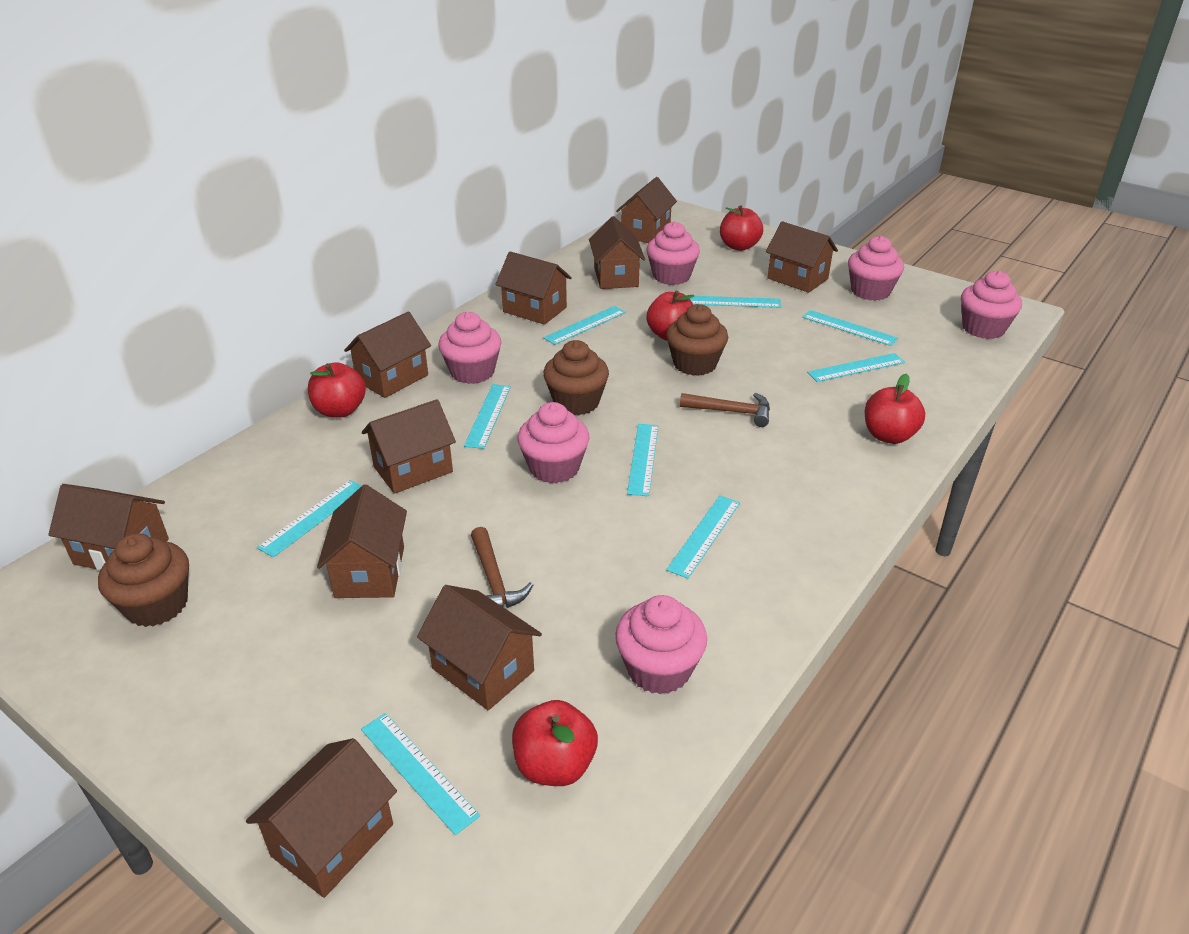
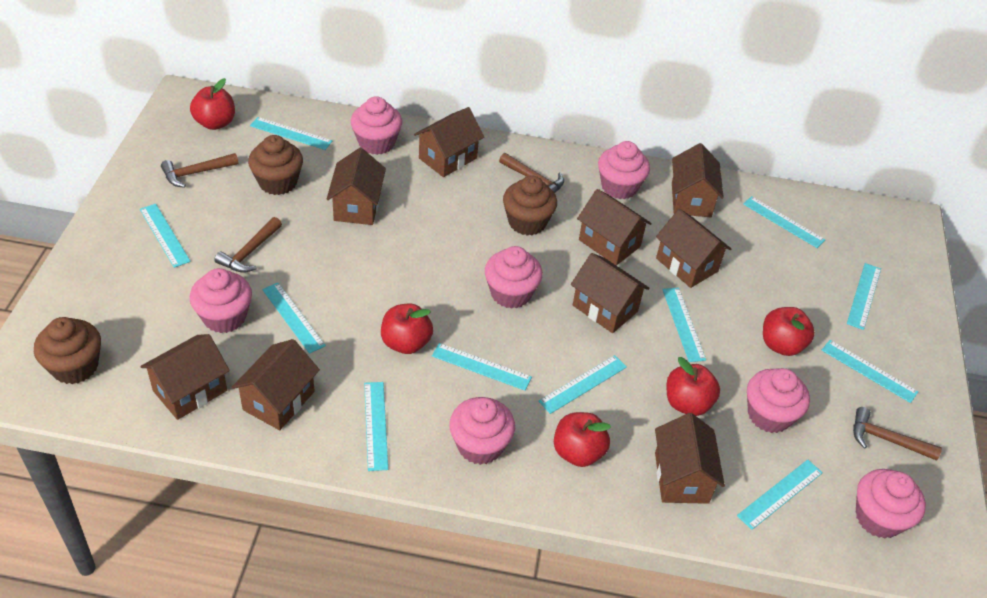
brown hammer: [471,527,533,608] [680,393,770,427] = 2 -> [161,153,239,188] [214,217,282,273] [499,153,564,193] [853,407,942,461] = 4
brown house: [48,484,169,571] [246,738,397,898] [317,485,407,598] [344,312,431,398] [362,399,456,494] [417,585,542,710] [495,251,572,325] [589,216,645,289] [616,177,677,243] [766,221,838,293] = 10 -> [140,334,230,420] [231,339,320,430] [327,148,386,225] [414,107,484,177] [571,253,650,333] [577,189,652,266] [655,413,725,504] [656,209,731,288] [672,143,724,218] = 9
pink cupcake: [438,312,501,384] [518,402,589,483] [615,595,707,694] [646,221,700,285] [848,236,904,301] [961,271,1022,339] = 6 -> [190,268,252,333] [351,96,402,155] [449,397,515,465] [485,246,543,309] [598,141,650,199] [747,368,810,433] [856,469,926,539] = 7
turquoise ruler: [257,480,362,557] [361,713,480,835] [464,384,511,449] [543,306,626,345] [627,424,658,496] [666,495,740,579] [689,296,781,308] [802,310,898,346] [807,353,905,382] = 9 -> [140,204,191,268] [250,117,332,150] [262,283,326,354] [364,382,388,471] [432,343,532,391] [538,355,627,414] [662,287,706,362] [737,460,823,530] [743,196,825,248] [822,340,918,403] [847,263,881,330] = 11

